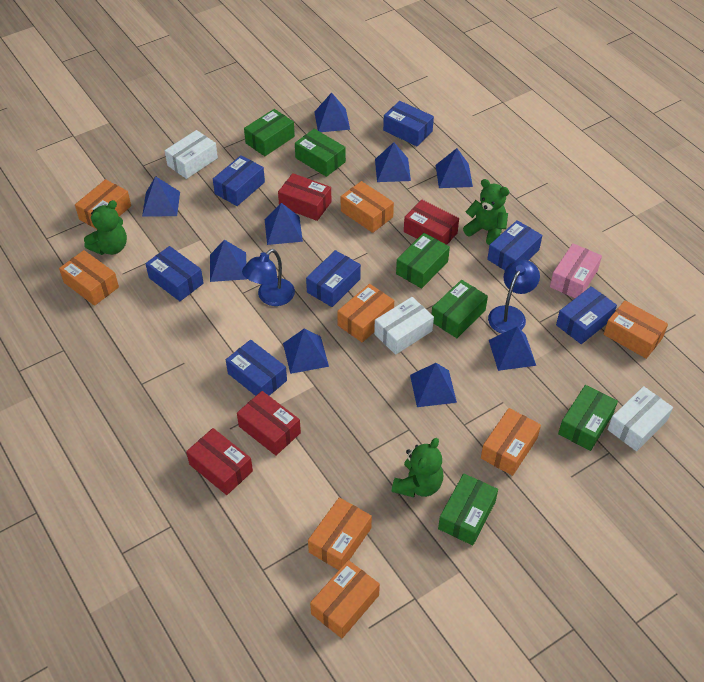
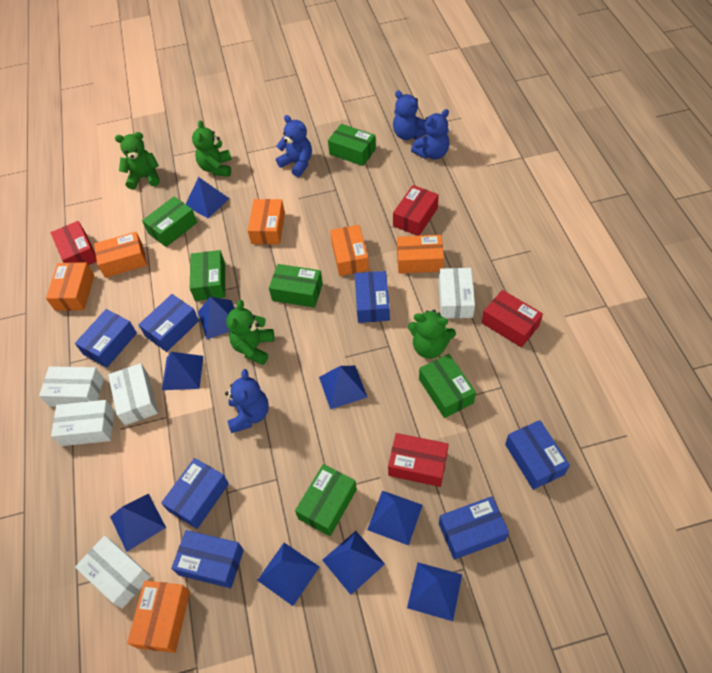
blue lamp: [242,249,295,306] [488,260,540,334] = 2 -> none = 0
blue teddy bear: none = 0 -> [225,369,269,433] [276,115,312,177] [393,90,427,140] [411,109,450,160] = 4
green teddy bear: [84,200,127,255] [392,438,443,497] [463,179,510,245] = 3 -> [115,132,160,189] [192,120,232,177] [226,300,274,365] [408,310,456,359] = 4
orange box: [59,250,119,306] [75,179,131,229] [308,497,372,570] [310,560,380,638] [337,284,394,343] [341,181,394,233] [481,408,541,476] [604,300,668,359] = 8 -> [46,262,94,311] [94,232,147,278] [127,581,190,653] [248,199,285,244] [330,225,369,276] [397,235,444,274] = 6
pink box: [550,243,602,298] = 1 -> none = 0
white box: [165,130,218,179] [374,297,434,355] [607,386,673,451] = 3 -> [39,366,104,407] [51,400,114,446] [75,535,151,609] [108,363,158,425] [438,268,475,318] = 5

